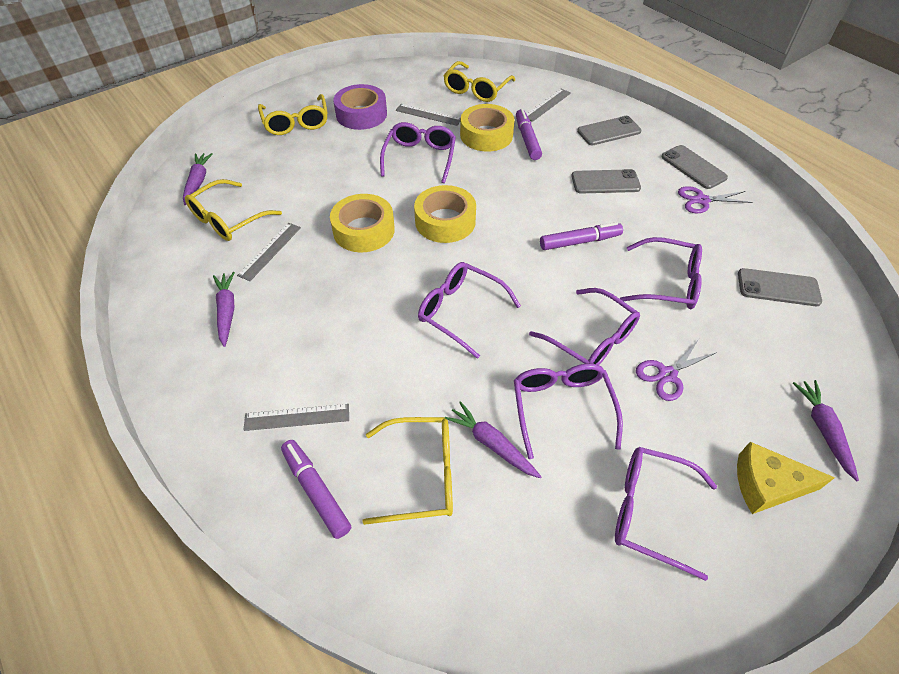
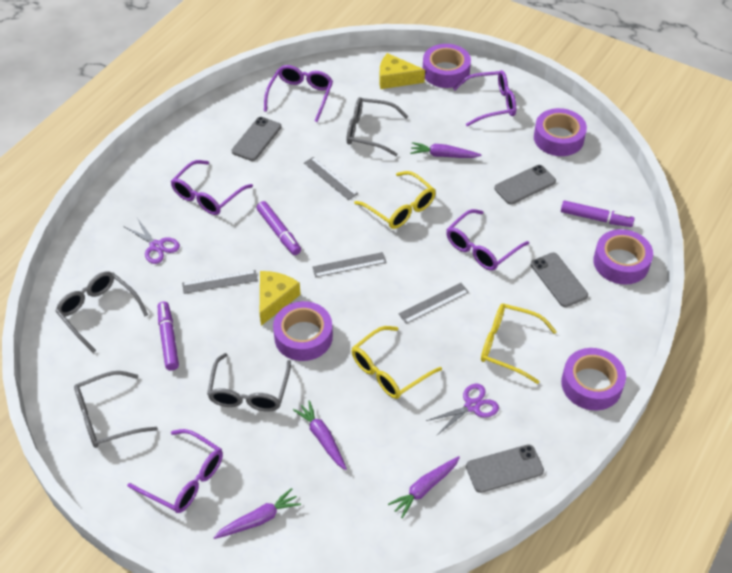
grey glasses: none = 0 -> [55,271,148,353] [74,371,158,448] [207,353,291,412] [346,97,408,156] = 4
purple glasses: [380,122,456,183] [418,262,521,359] [514,364,623,459] [529,288,640,365] [615,447,717,581] [620,237,702,309] = 6 -> [127,429,223,513] [171,160,253,215] [264,65,333,122] [446,209,529,271] [453,70,516,127] = 5
purple tape: [333,84,387,130] = 1 -> [273,301,333,361] [423,44,471,88] [534,108,587,156] [561,348,626,411] [593,229,653,285] = 5
yellow cheese: [737,442,835,514] = 1 -> [260,271,301,326] [379,53,425,89] = 2
yellow glasses: [185,179,282,241] [258,94,328,135] [362,417,453,525] [443,61,515,102] = 4 -> [352,326,442,399] [354,171,436,229] [481,304,557,384] = 3
yellow tape: [330,194,395,252] [414,185,476,243] [460,104,515,152] = 3 -> none = 0

